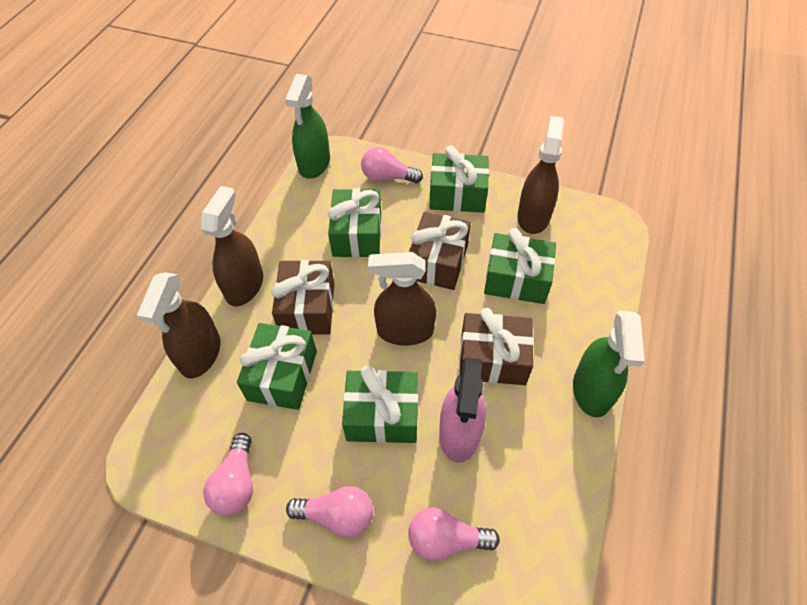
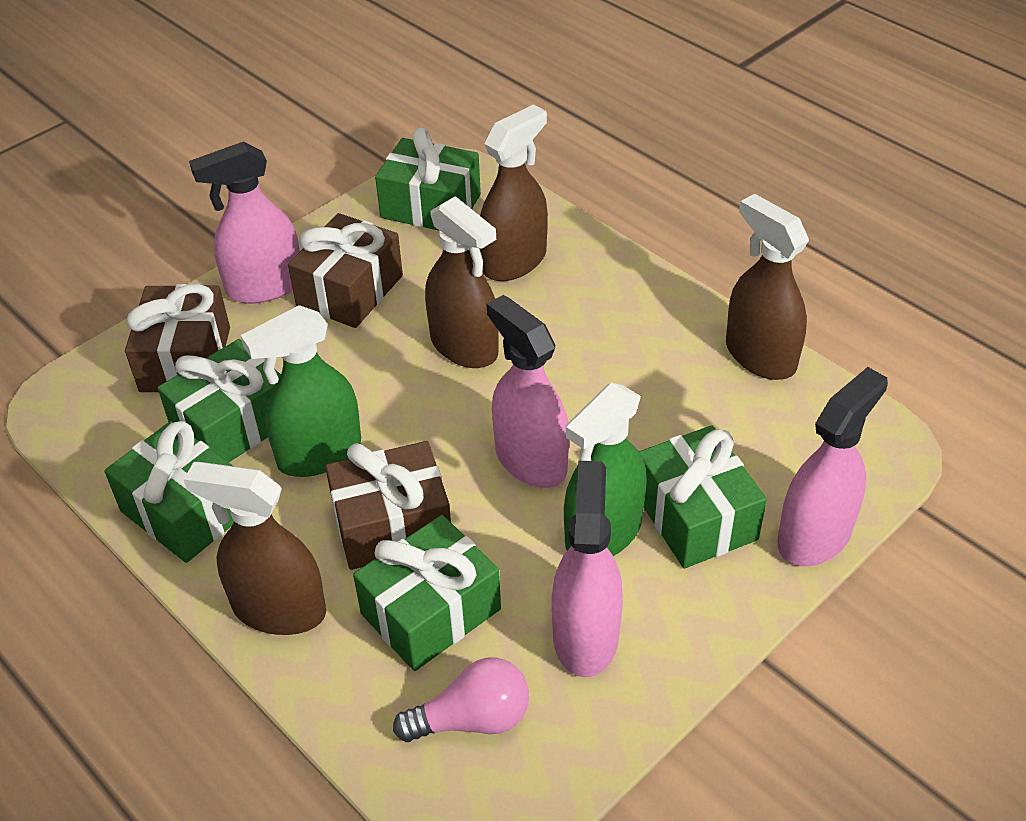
pink light bulb: [203,433,253,516] [286,486,373,538] [361,147,423,183] [408,507,500,561] = 4 -> [393,657,529,742] = 1
pink spray bottle: [439,357,486,463] = 1 -> [189,141,300,304] [487,295,569,488] [552,461,623,677] [777,367,888,567] = 4

